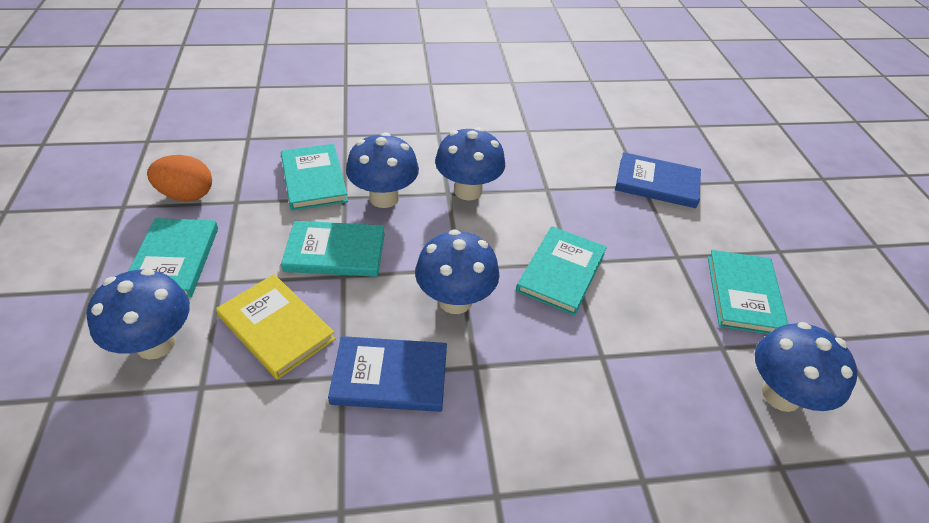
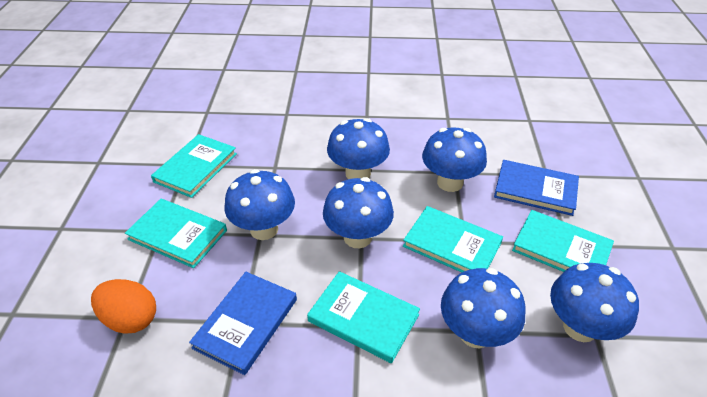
blue mushroom: [86,269,190,360] [346,132,419,208] [415,229,500,314] [435,127,505,200] [755,322,858,412] = 5 -> [225,169,295,240] [323,177,394,248] [327,118,390,179] [422,127,487,192] [441,268,525,349] [550,263,639,342] = 6
yellow book: [216,274,335,379] = 1 -> none = 0

